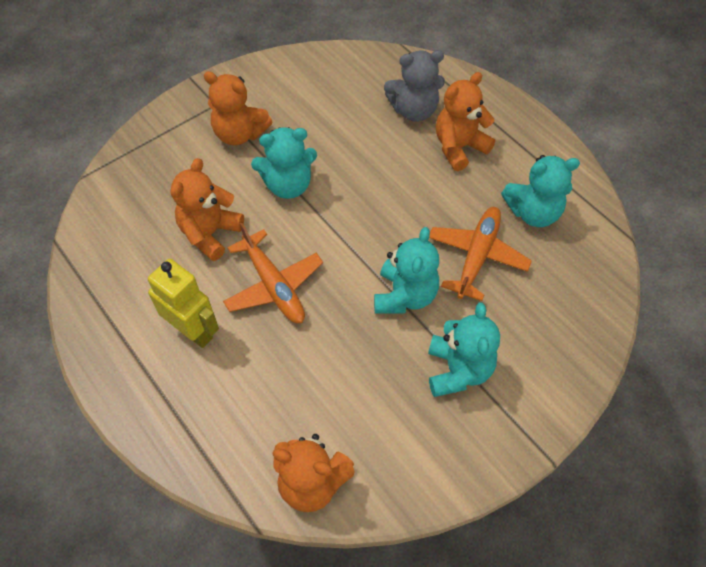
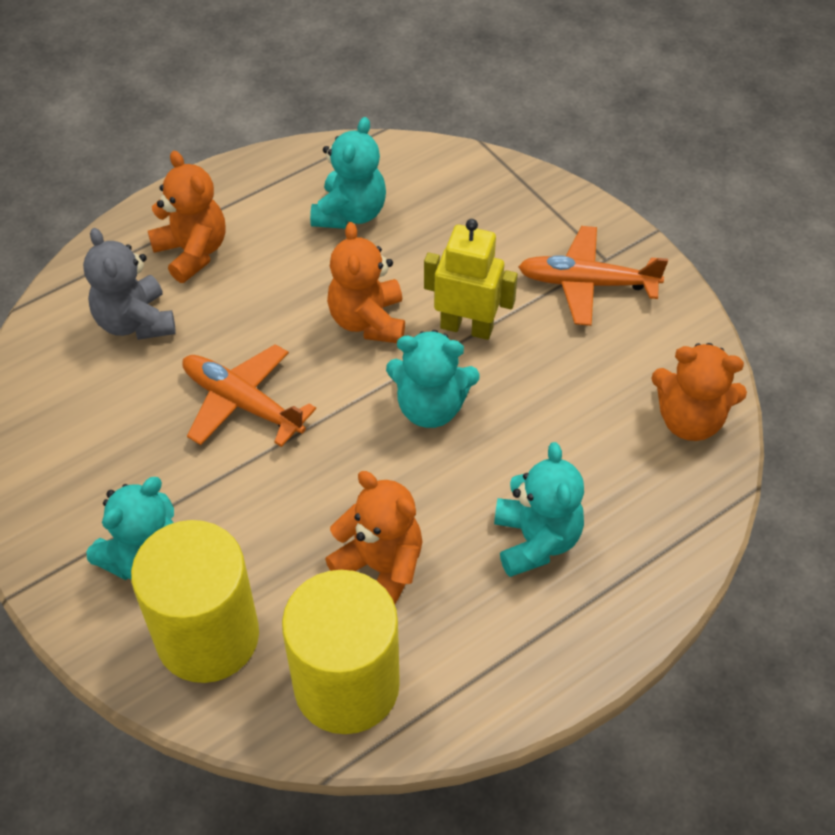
yellow cylinder: none = 0 -> [131,520,259,683] [282,570,400,734] = 2

